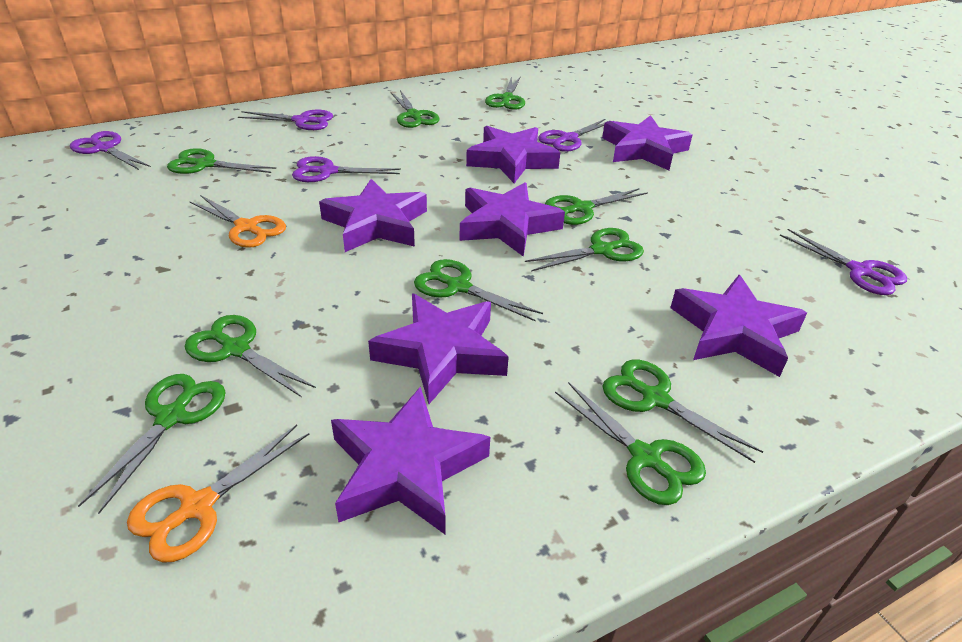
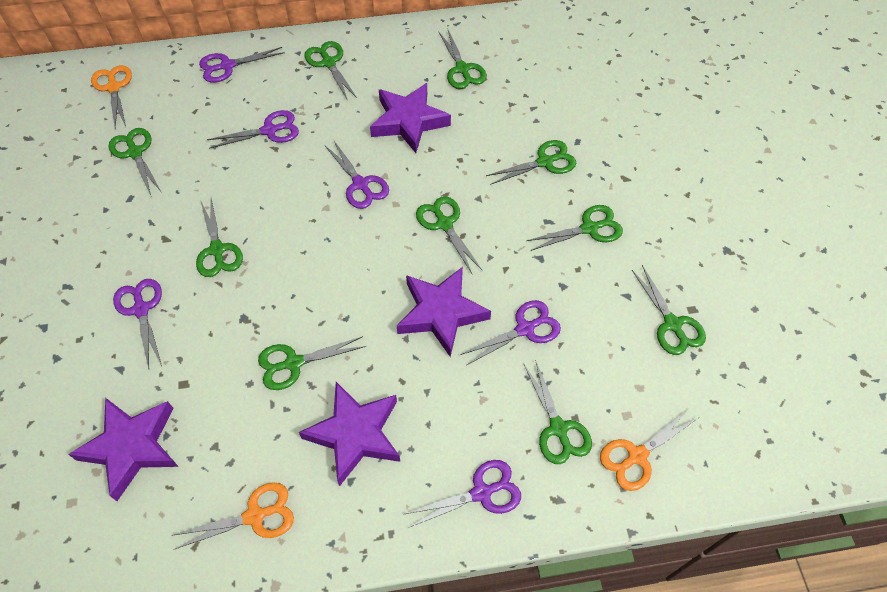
orange scissors: [127,425,309,563] [189,195,286,248] = 2 -> [91,65,132,128] [171,482,294,549] [600,409,698,491] = 3
purple scissors: [70,131,151,170] [238,110,333,130] [292,156,401,182] [538,119,605,152] [780,229,907,295] = 5 -> [113,279,162,369] [199,47,285,83] [207,110,299,149] [325,141,389,209] [405,460,521,528] [460,300,561,365] = 6
purple star: [319,179,427,252] [331,386,490,535] [368,294,509,404] [459,183,565,257] [466,126,560,183] [602,115,692,170] [670,275,807,377] = 7 -> [68,398,179,501] [299,382,400,486] [370,83,451,153] [397,267,491,357] = 4

